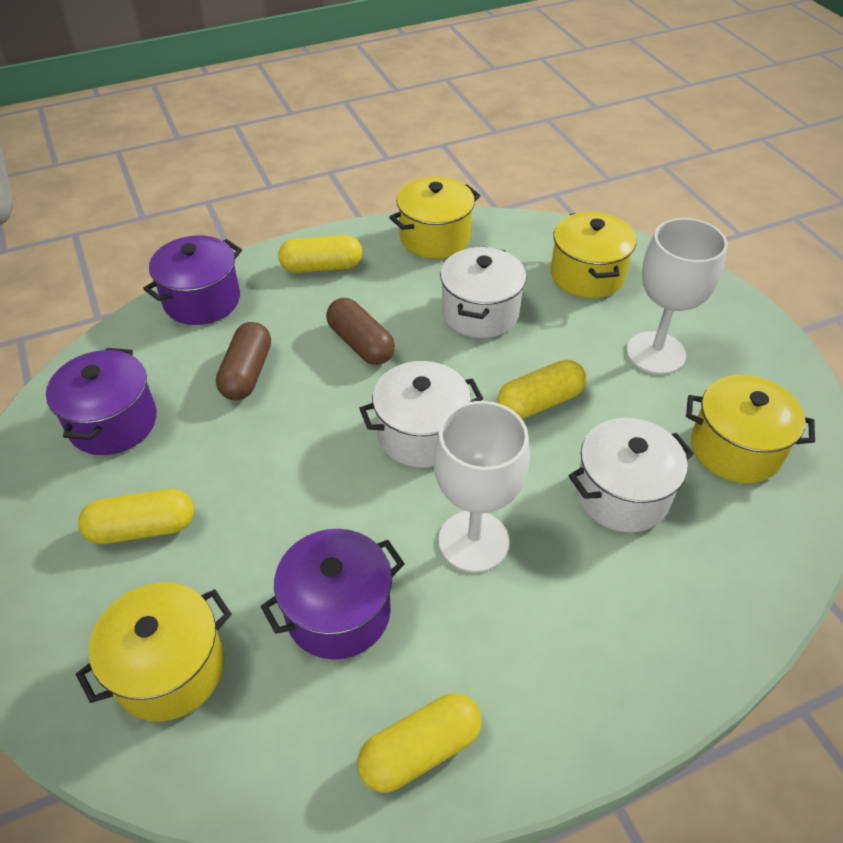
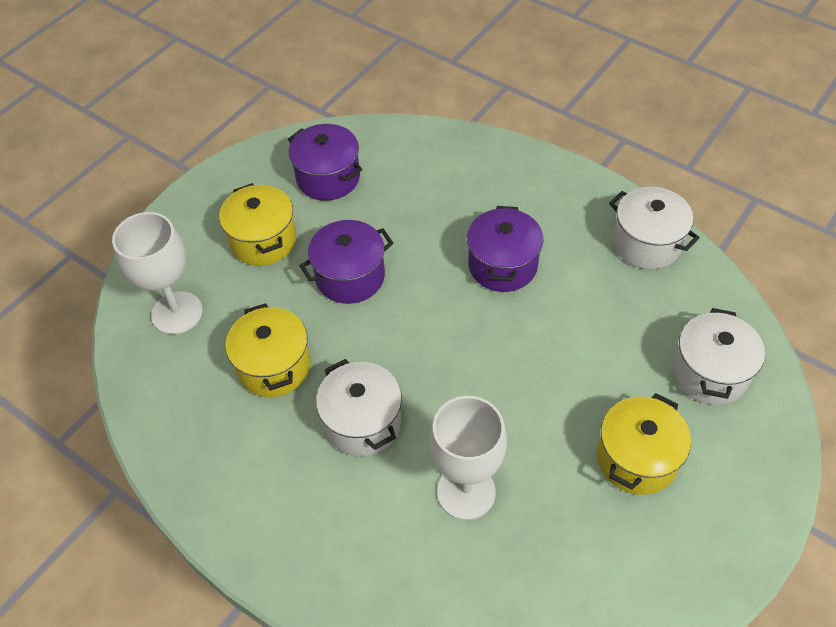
brown capsule: [216,322,271,400] [326,298,395,365] = 2 -> none = 0
yellow capsule: [78,489,194,544] [278,235,363,273] [358,693,482,793] [497,360,586,419] = 4 -> none = 0
yellow pot: [76,583,232,721] [389,177,481,259] [551,212,636,298] [686,375,815,483] = 4 -> [219,183,297,266] [225,303,311,397] [597,393,691,495] = 3

